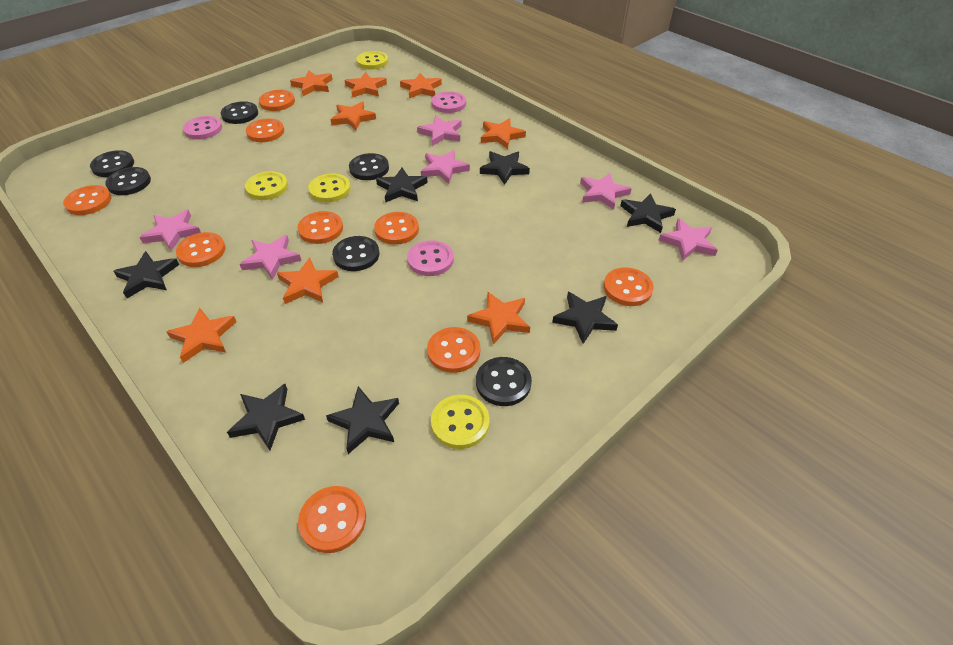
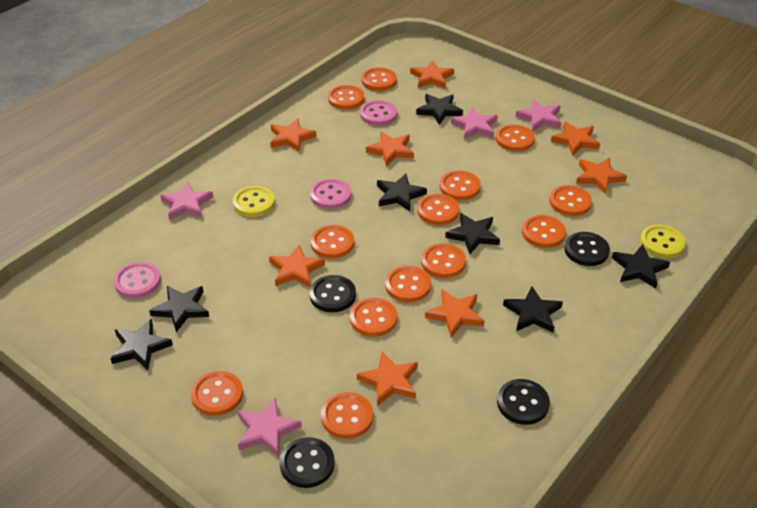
black button: [90,150,134,177] [105,167,151,195] [221,101,258,124] [332,236,379,271] [349,153,389,180] [476,357,532,406] = 6 -> [280,437,335,488] [310,275,356,312] [497,379,550,425] [564,232,610,266] = 4
orange button: [63,185,112,215] [176,232,225,267] [246,118,284,142] [259,90,295,111] [298,211,343,244] [298,486,366,553] [374,212,419,245] [427,327,480,373] [603,267,654,306] = 9 -> [191,371,243,416] [310,225,354,259] [321,392,373,439] [328,85,364,110] [350,298,397,337] [361,67,397,91] [385,266,431,302] [417,194,459,225] [421,243,466,278] [440,170,481,200] [496,124,535,151] [522,215,566,248] [549,185,592,216] = 13
pink star: [139,209,201,251] [240,235,302,280] [417,115,461,146] [421,150,470,184] [580,173,632,210] [658,218,718,261] = 6 -> [160,182,214,220] [238,397,302,457] [451,107,498,139] [515,99,561,131] = 4
yellow button: [245,171,288,200] [308,173,351,203] [356,51,388,69] [431,395,489,449] = 4 -> [233,186,275,217] [640,225,686,258] = 2

